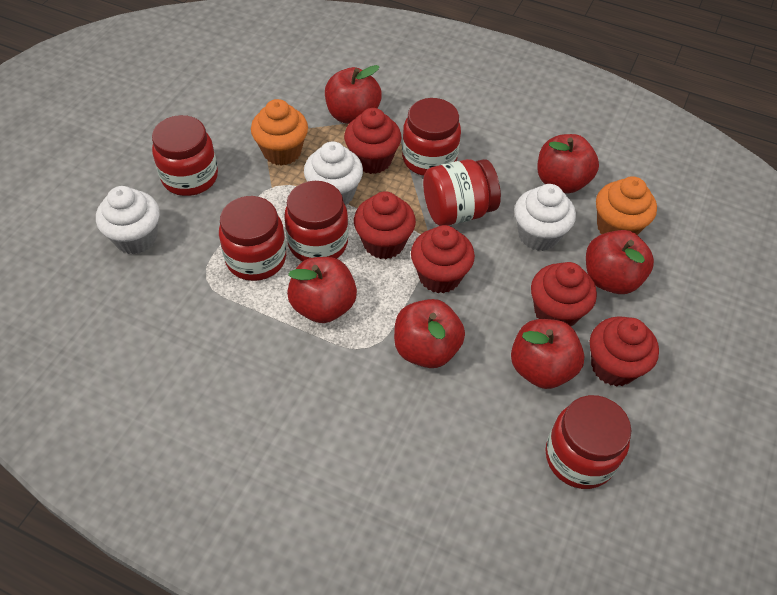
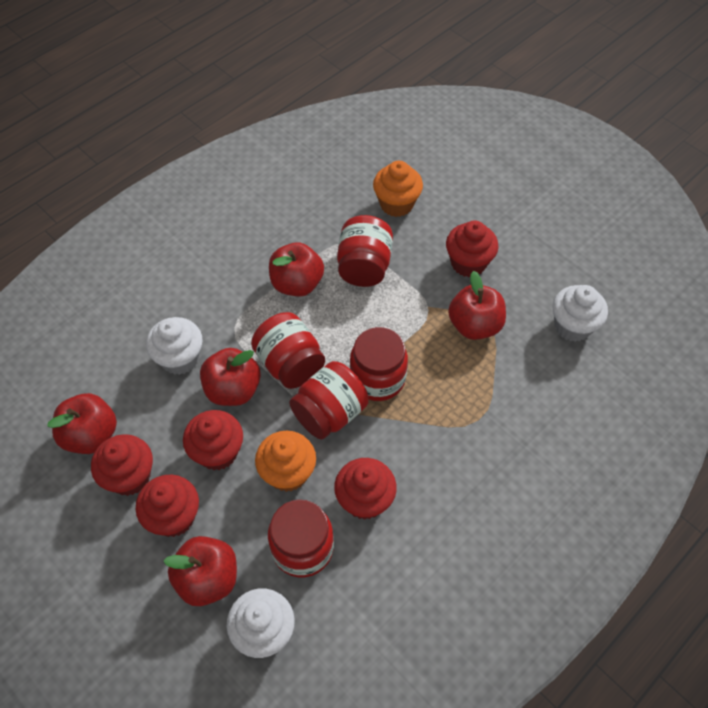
red apple: [287,257,357,323] [325,65,382,124] [394,299,465,368] [511,319,585,389] [537,134,599,194] [586,230,654,294] = 6 -> [47,393,117,454] [163,536,237,606] [200,348,261,406] [269,242,324,297] [448,271,506,340] = 5
red jar: [152,115,218,196] [219,196,286,281] [284,181,348,261] [402,98,461,176] [423,159,501,226] [545,395,632,489] = 6 -> [251,312,325,389] [268,500,334,577] [289,361,369,439] [337,215,393,287] [350,327,408,401] = 5

